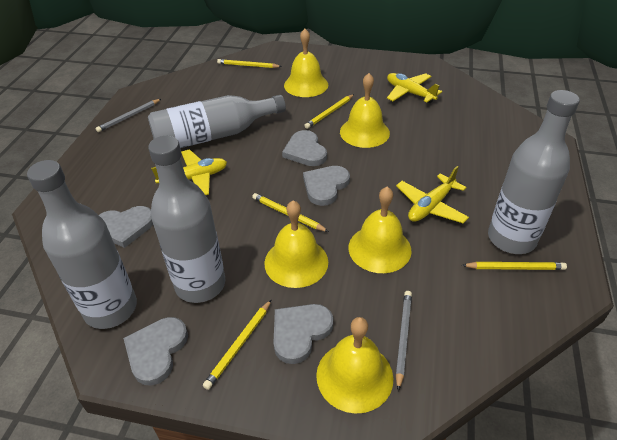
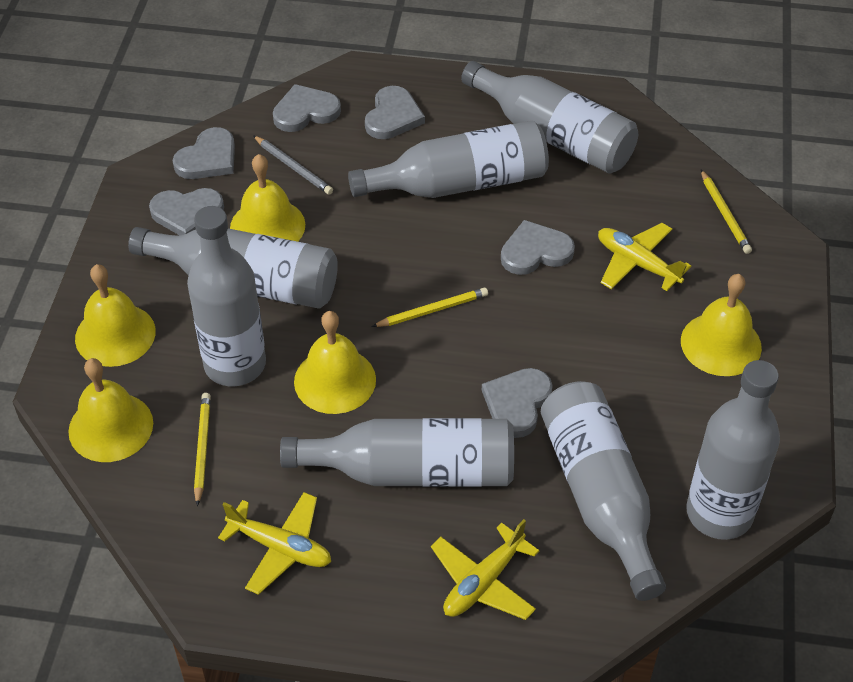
grey bottle: [27,160,137,329] [148,95,286,148] [148,136,225,303] [488,90,580,254] = 4 -> [128,227,338,309] [187,206,266,386] [280,418,514,487] [348,121,549,198] [461,61,638,173] [541,381,666,601] [686,360,780,540] = 7
grey heart: [99,206,153,248] [123,317,188,386] [273,304,333,364] [282,130,327,166] [303,166,350,206] = 5 -> [149,188,224,235] [173,127,235,179] [273,84,341,132] [365,86,425,139] [482,368,553,438] [501,220,575,275] = 6
grey pencil: [96,99,161,132] [396,291,412,391] = 2 -> [253,135,333,195] = 1
yellow pencil: [203,300,271,390] [217,59,282,68] [252,193,329,232] [304,94,354,129] [462,262,567,270] = 5 -> [194,393,211,506] [372,288,488,327] [701,170,752,254] = 3

